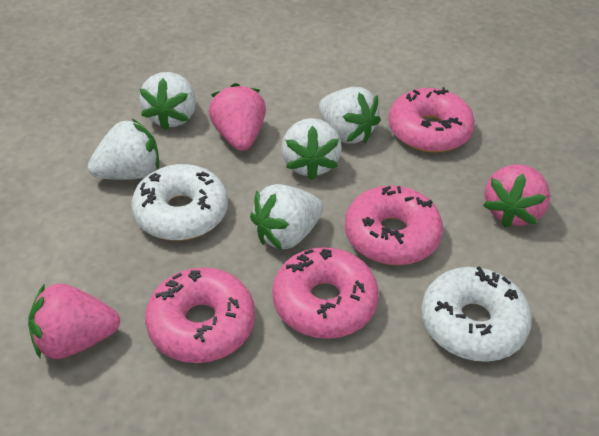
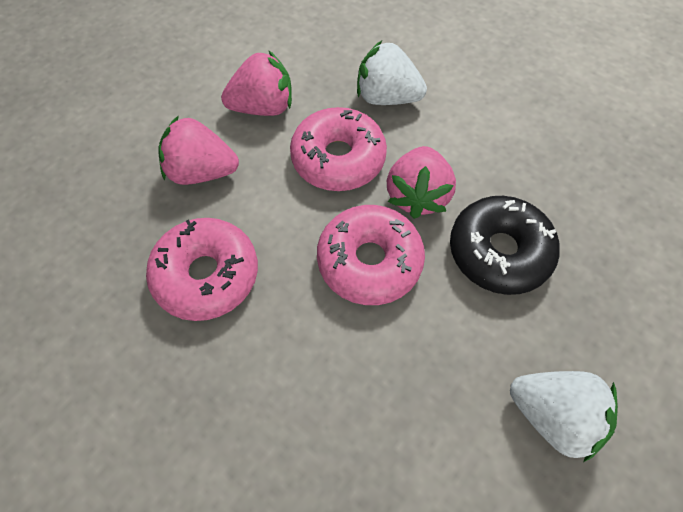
black donut: none = 0 -> [450,196,560,295] = 1
pink donut: [145,267,255,363] [272,247,379,339] [345,185,443,265] [389,87,475,152] = 4 -> [146,218,258,321] [290,107,387,191] [317,205,425,305] = 3
white donut: [131,164,228,241] [421,266,532,362] = 2 -> none = 0
white strawberry: [88,119,159,180] [140,72,196,131] [250,184,324,250] [281,118,342,180] [319,87,381,144] = 5 -> [357,41,427,105] [510,371,618,462] = 2

